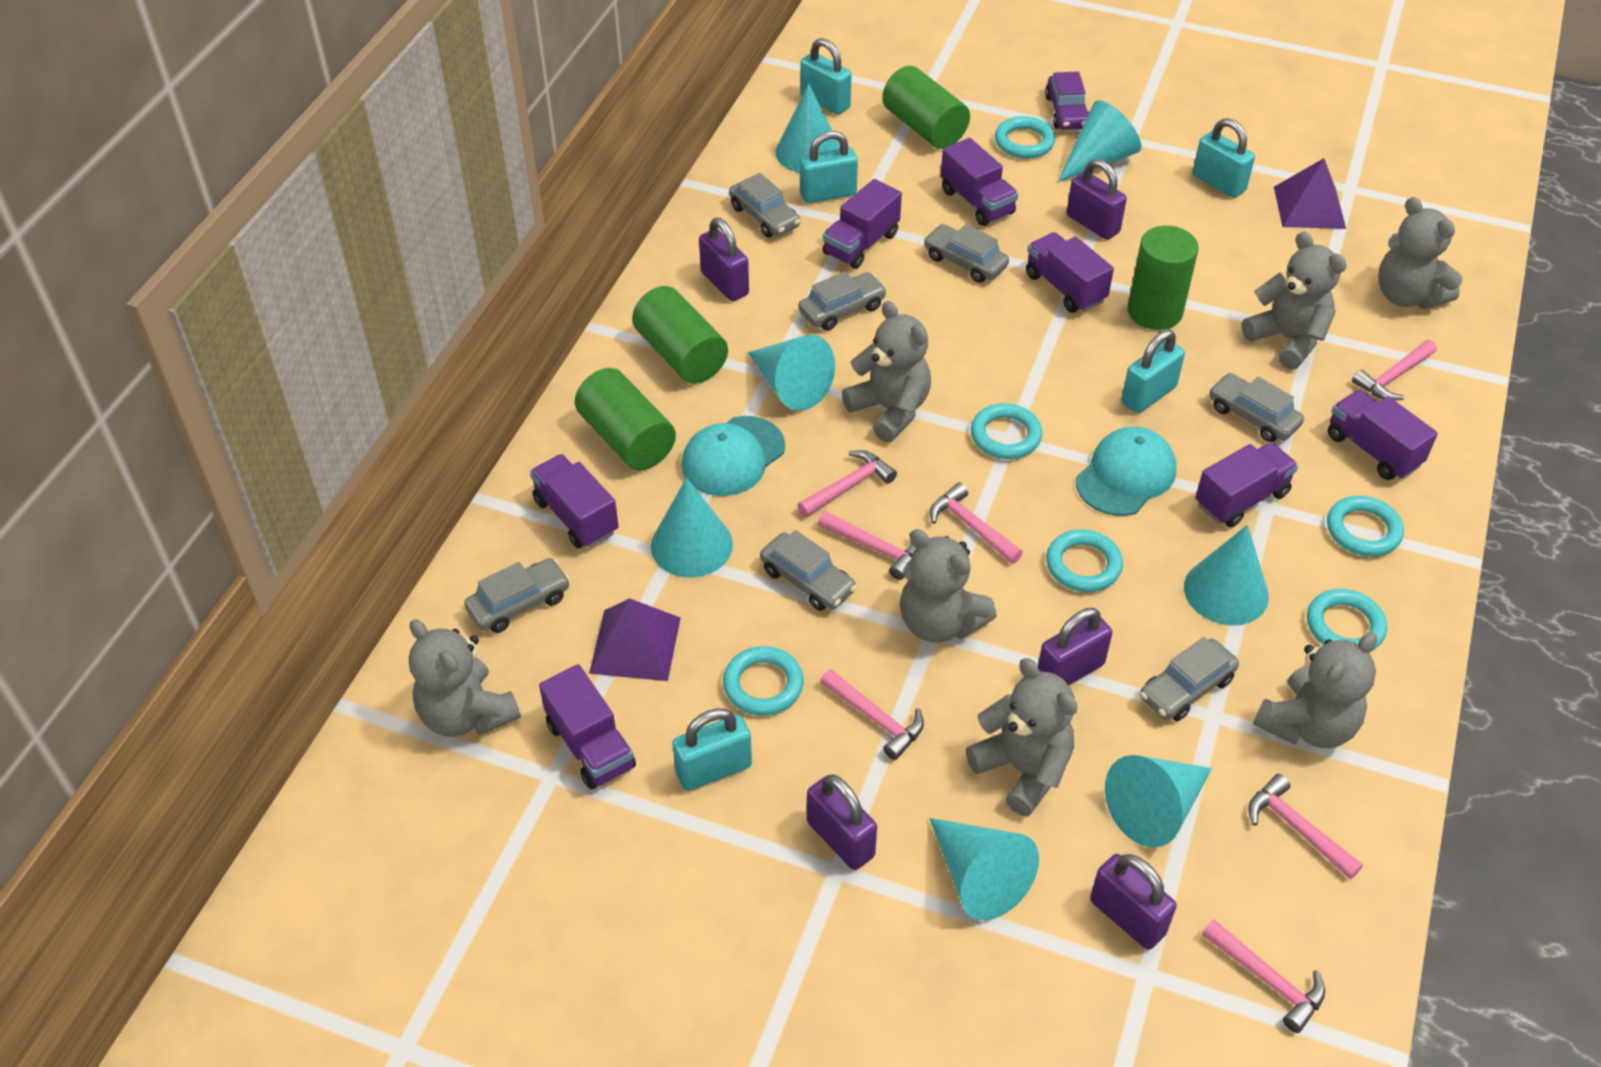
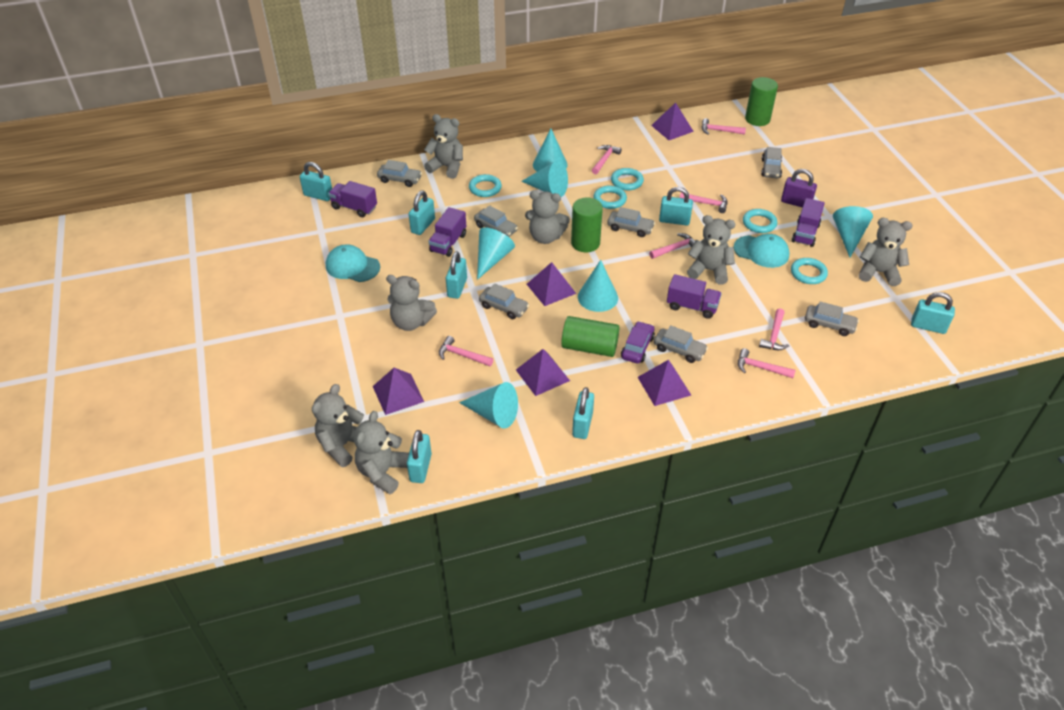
green cylinder: [575,368,676,471] [632,286,728,384] [882,66,970,149] [1128,226,1199,330] = 4 -> [561,316,619,357] [571,198,603,252] [745,77,778,126] = 3
purple padlock: [699,218,749,301] [807,774,877,870] [1038,608,1112,685] [1067,159,1127,240] [1090,854,1177,950] = 5 -> [781,169,817,208] = 1
purple pyramid: [589,598,681,681] [1274,158,1346,229] = 2 -> [373,368,424,415] [516,349,570,396] [527,262,576,306] [638,360,691,406] [651,103,694,140] = 5
purple truck: [530,454,619,549] [539,664,636,789] [823,179,902,269] [941,138,1018,226] [1026,232,1114,313] [1195,442,1298,527] [1328,390,1438,480] = 7 -> [328,181,377,217] [428,207,466,257] [667,274,722,319] [792,198,825,247] = 4
turquoise cone: [651,478,733,578] [748,335,835,411] [775,83,840,173] [929,818,1039,920] [1058,100,1141,182] [1105,755,1212,848] [1184,525,1269,626] = 7 -> [459,382,518,429] [477,228,515,280] [521,161,568,197] [533,128,568,172] [578,260,618,312] [833,206,873,257] = 6
turquoise padlock: [672,708,752,791] [800,131,858,203] [801,38,852,115] [1121,330,1185,413] [1193,118,1255,198] = 5 -> [300,162,332,201] [407,430,432,483] [409,190,435,235] [446,251,467,299] [572,387,594,439] [659,187,693,225] [911,292,955,334] = 7
turquoise ring: [723,646,804,716] [971,403,1042,459] [995,116,1055,159] [1046,529,1123,592] [1307,589,1387,651] [1327,496,1404,557] = 6 -> [469,174,502,197] [593,186,627,209] [611,168,644,190] [743,209,777,233] [791,258,828,284] = 5

